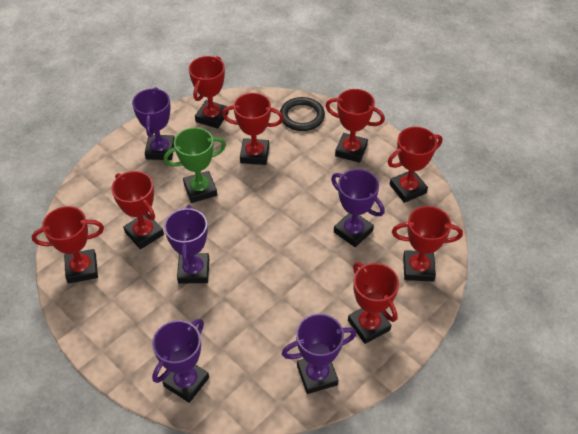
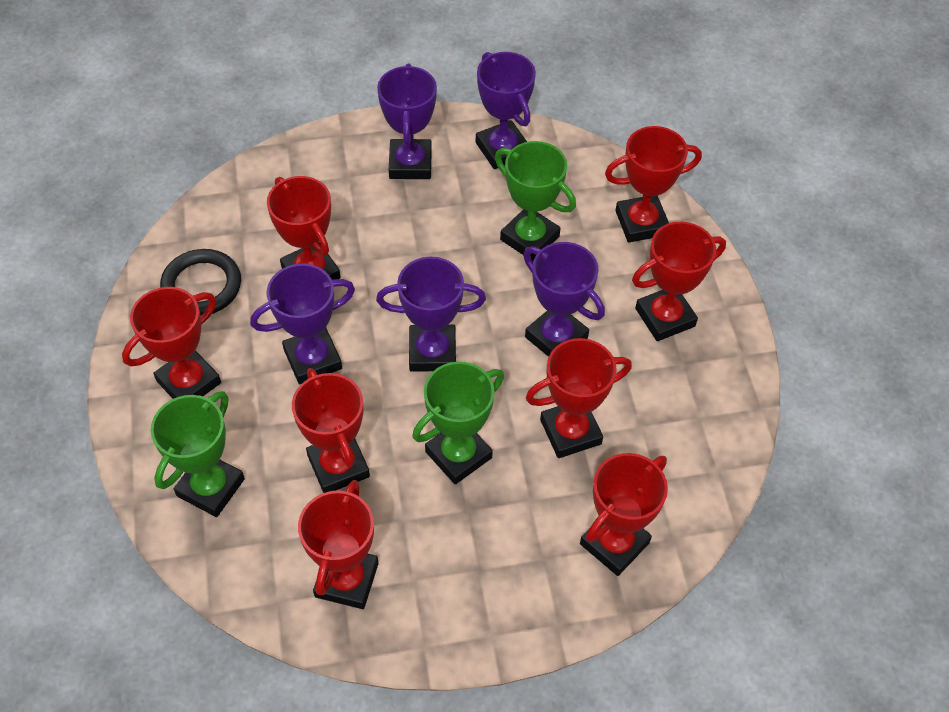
green trophy: [164,127,226,203] = 1 -> [151,391,245,517] [412,361,504,484] [495,141,576,261] = 3

